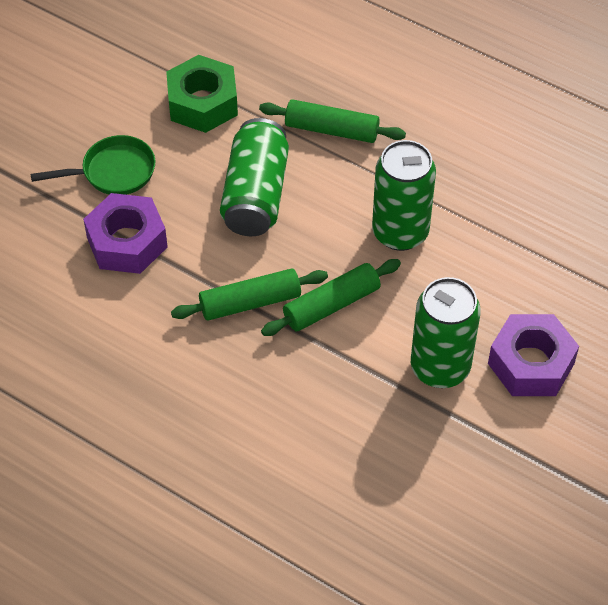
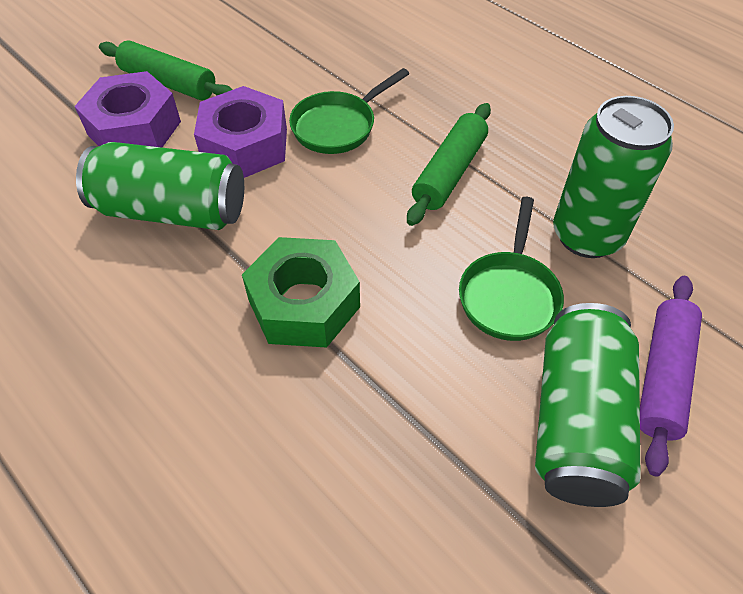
green pan: [30,135,155,195] = 1 -> [289,68,409,154] [459,197,564,341] = 2
green rolling pin: [171,268,328,321] [259,99,406,143] [261,259,401,336] = 3 -> [99,40,232,100] [407,103,491,226] = 2
purple rolling pin: none = 0 -> [640,276,702,477] = 1

